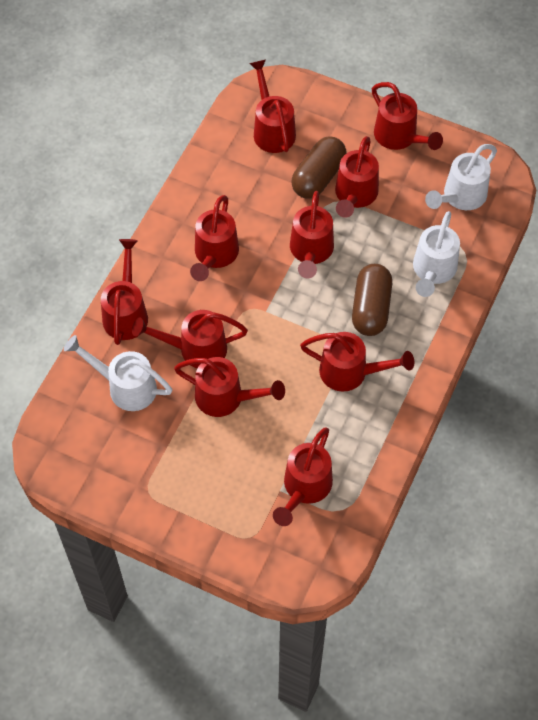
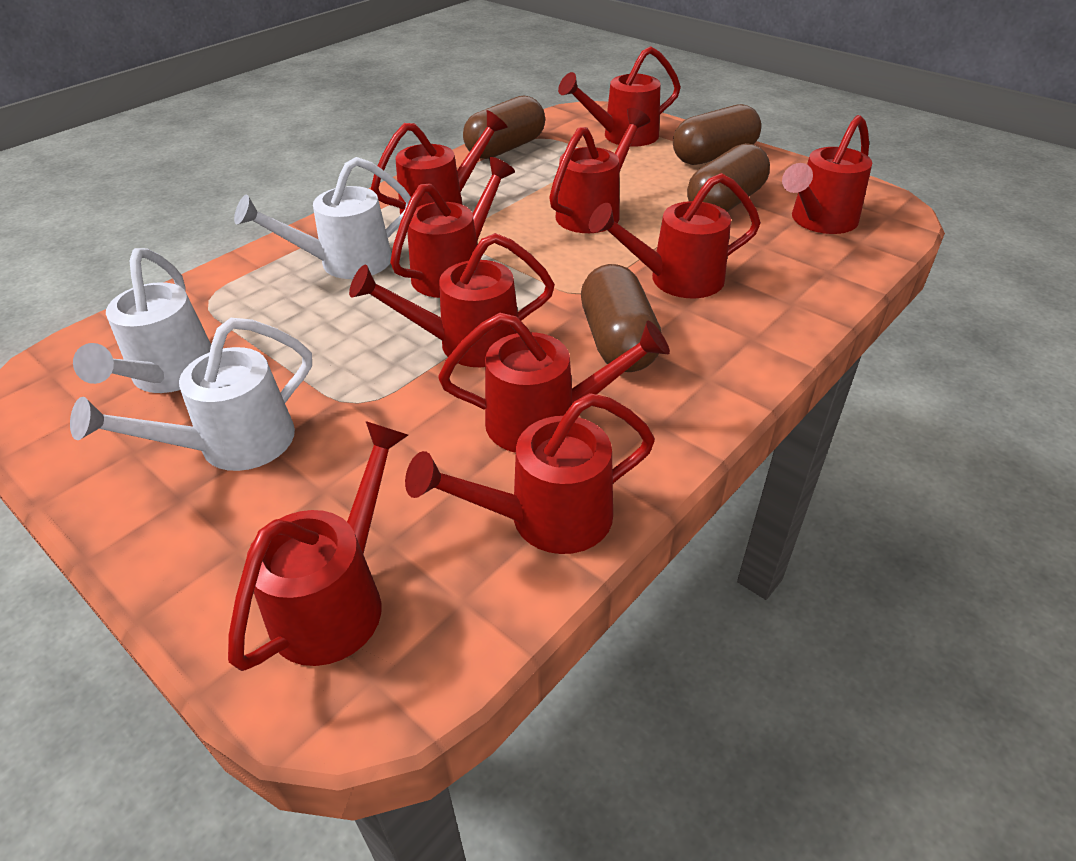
brown capsule: [291,136,347,199] [352,264,392,336] = 2 -> [463,96,545,159] [581,264,662,372] [673,104,761,165] [687,143,770,212] = 4

